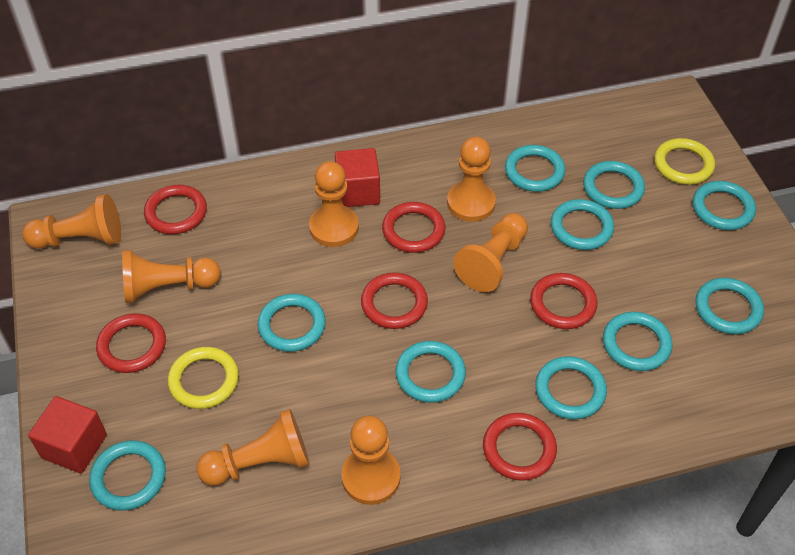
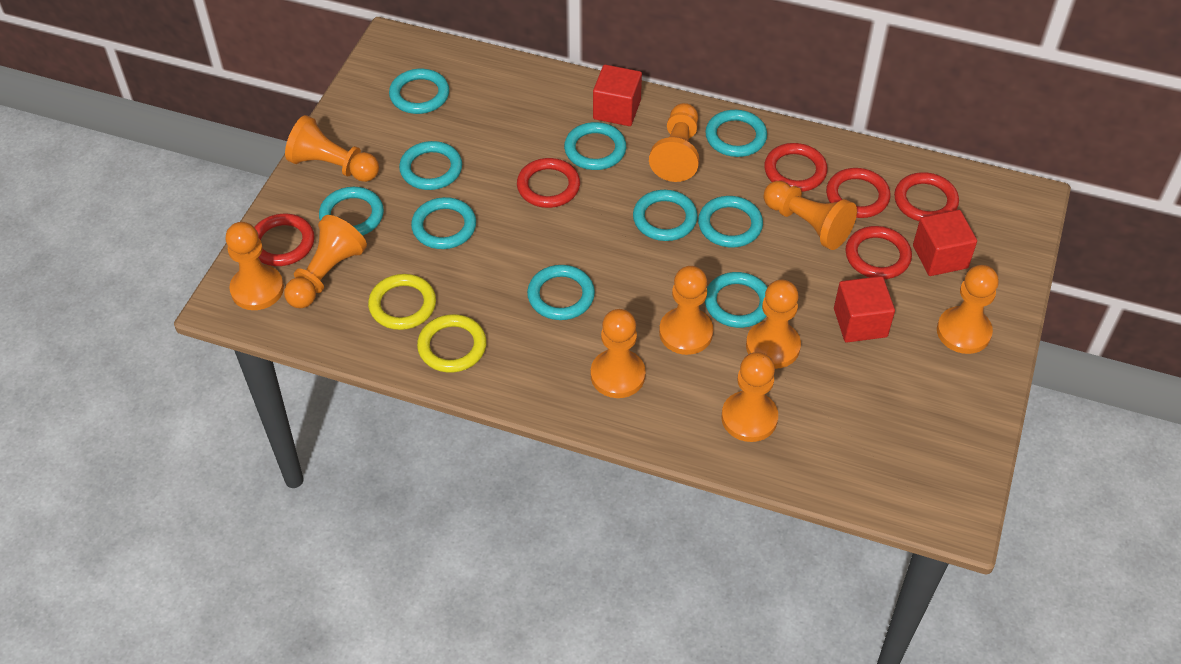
orange pawn: [22,194,121,249] [122,250,221,303] [196,409,309,486] [309,161,359,247] [341,416,401,505] [447,136,496,222] [453,213,528,292] = 7 -> [225,222,284,310] [284,215,367,308] [285,115,379,182] [591,309,646,398] [649,103,699,182] [659,266,713,355] [721,352,778,442] [746,280,801,369] [764,181,857,250] [937,265,999,354] = 10
red cube: [28,396,107,474] [335,148,380,207] = 2 -> [593,64,642,126] [834,276,895,342] [913,210,977,276] = 3

